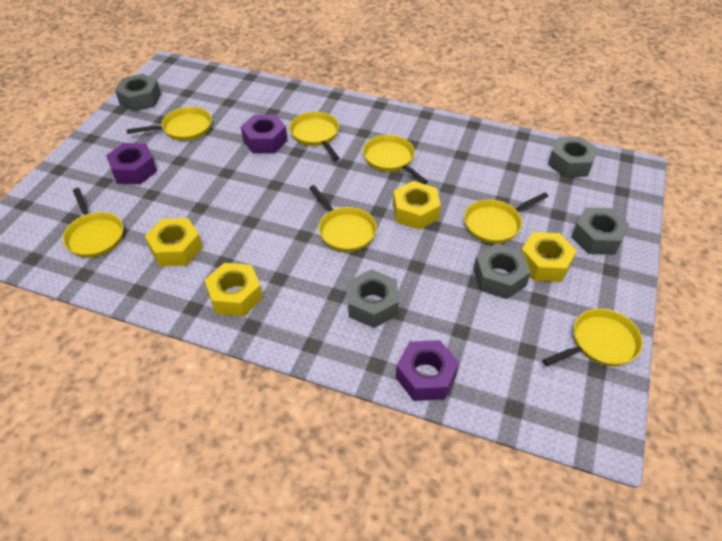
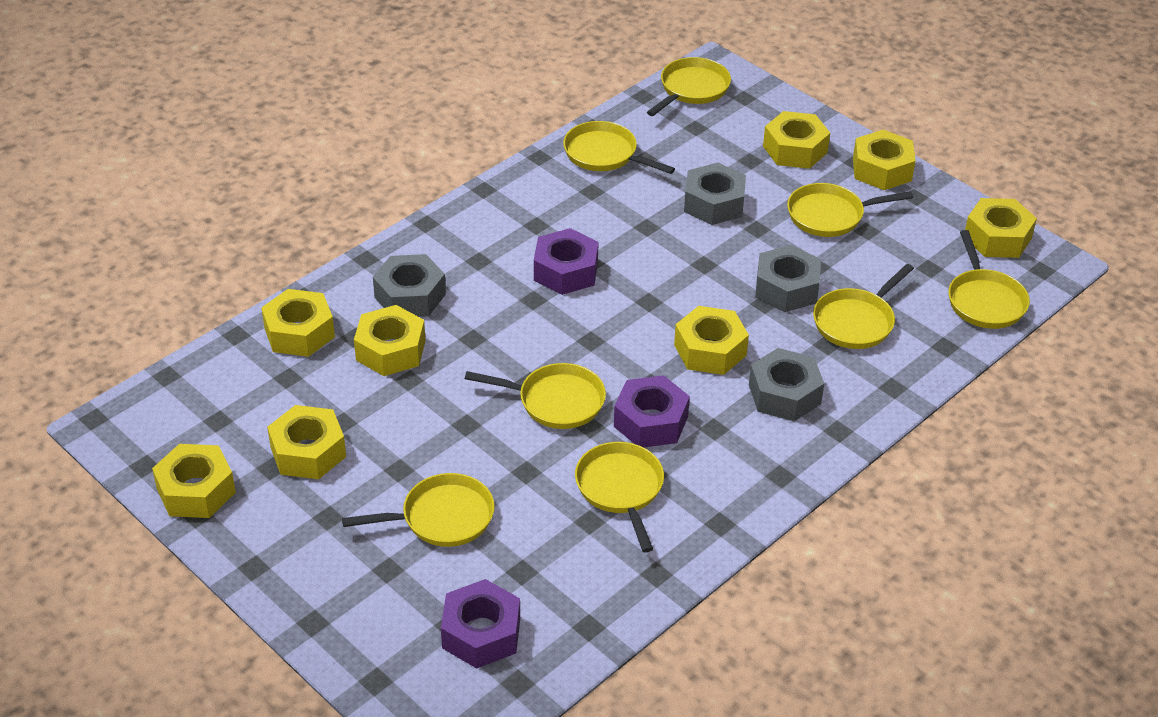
grey nut: [115,74,161,112] [348,269,399,328] [474,244,531,299] [548,136,598,178] [572,207,630,255] = 5 -> [373,254,446,317] [684,163,746,225] [749,348,824,421] [755,245,821,312] = 4
yellow nut: [145,218,203,267] [205,263,263,317] [393,181,441,230] [521,232,577,282] = 4 -> [152,444,236,518] [261,289,335,357] [267,405,346,479] [354,305,426,376] [674,306,749,375] [763,111,830,169] [853,130,916,190] [965,198,1037,258] = 8
yellow pan: [63,188,123,258] [126,107,212,141] [289,112,339,160] [309,185,377,252] [363,135,428,184] [464,192,549,244] [542,308,643,366] = 7 -> [342,473,495,547] [465,363,606,429] [563,121,675,174] [575,442,664,552] [647,57,731,116] [787,183,913,237] [813,264,914,349] [949,230,1030,329] = 8

